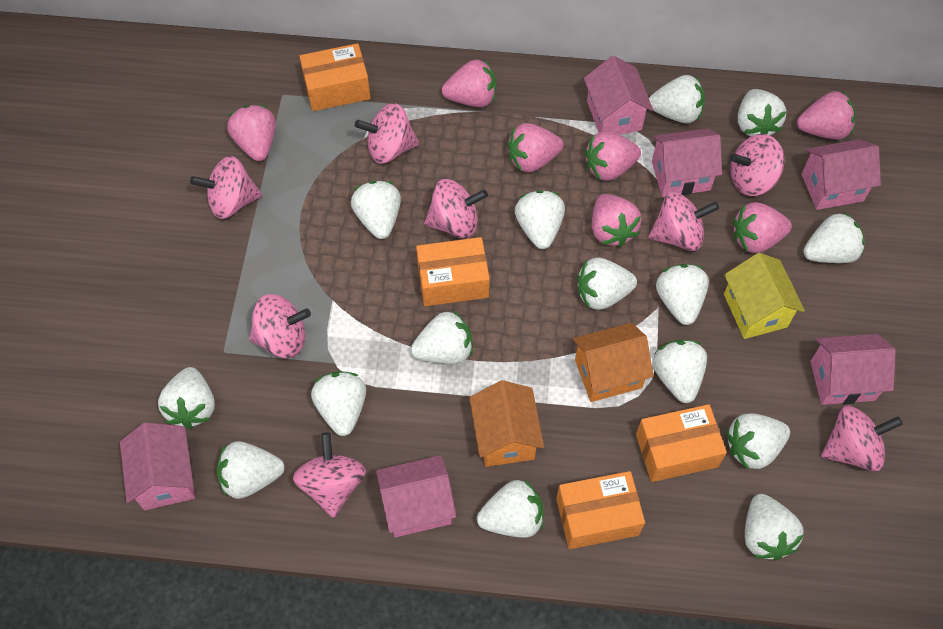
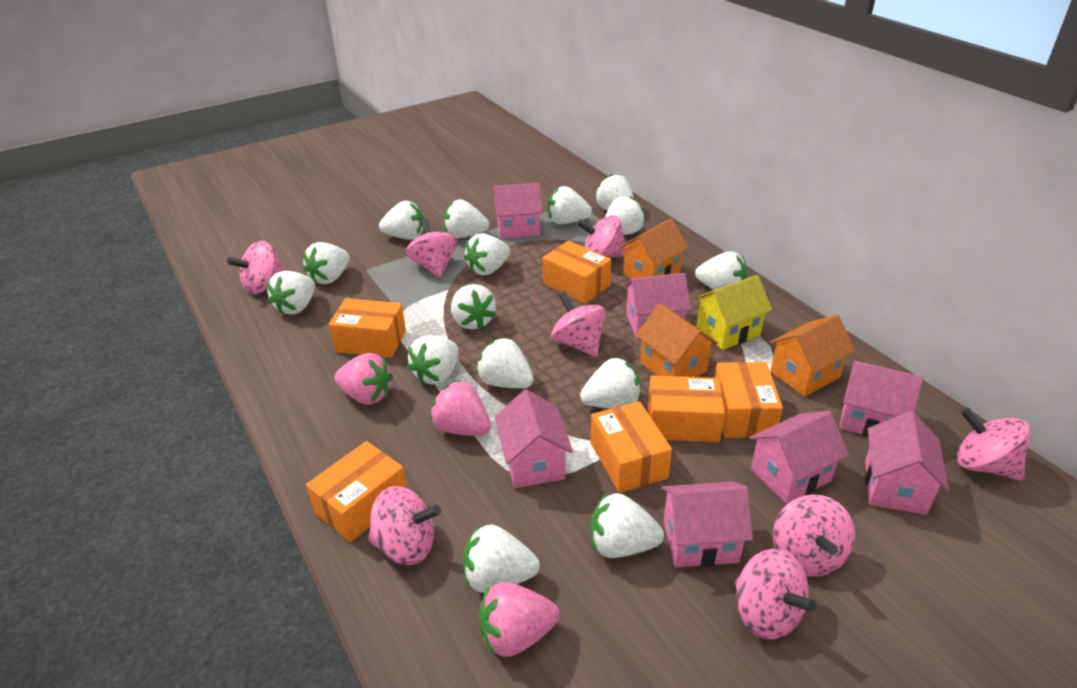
orange box: [299,43,371,111] [416,237,490,306] [556,471,645,549] [636,404,727,482] = 4 -> [306,441,407,542] [329,298,406,358] [543,241,611,303] [591,401,672,493] [648,376,725,442] [715,362,783,438] = 6
orange house: [469,380,544,467] [573,323,654,402] = 2 -> [619,219,689,278] [636,304,718,377] [770,314,856,397] = 3
pink house: [120,422,195,510] [376,455,456,537] [584,56,653,135] [652,129,722,197] [801,139,881,210] [810,334,896,405] = 6 -> [493,183,543,239] [495,389,573,488] [624,273,691,339] [662,482,753,567] [749,411,849,504] [839,361,923,437] [865,411,949,515] = 7
pink strawberry: [227,105,276,161] [442,59,496,107] [508,123,564,173] [585,131,641,181] [592,194,642,247] [733,202,792,253] [797,91,855,140] = 7 -> [335,353,393,405] [430,381,491,436] [479,582,560,657] = 3

